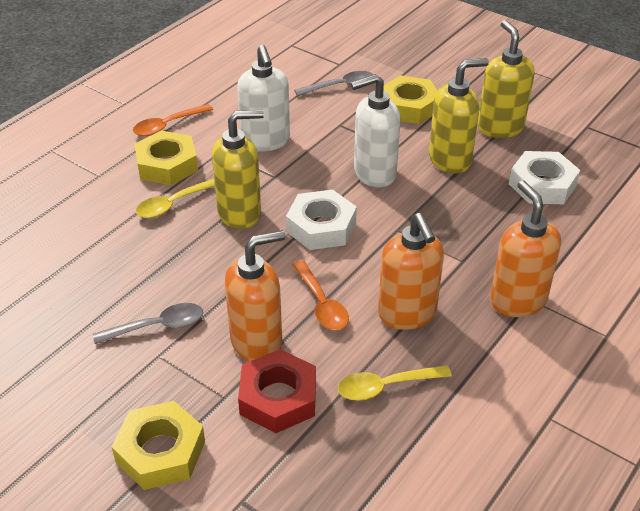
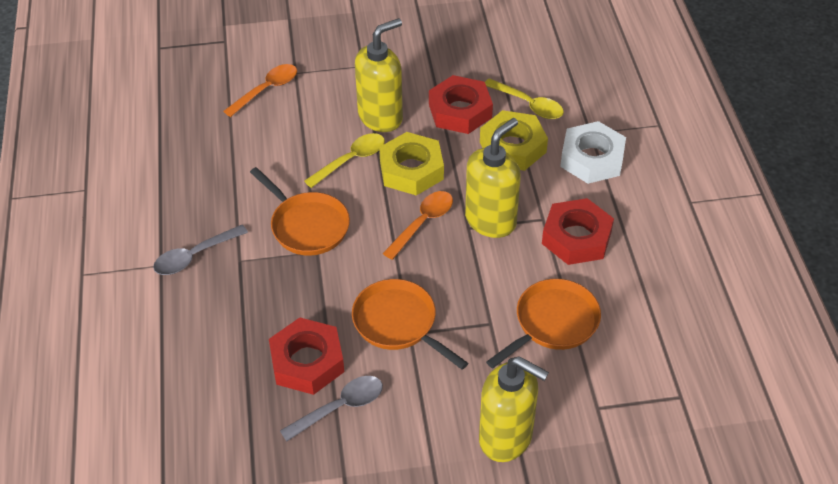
orange pan: none = 0 -> [250,167,350,256] [352,279,468,370] [486,279,601,368] = 3
orange soap dispenser: [225,230,285,361] [378,213,444,330] [490,180,561,317] = 3 -> none = 0
red nut: [238,349,316,433] = 1 -> [269,317,344,395] [429,75,493,134] [542,198,614,265] = 3
white nut: [286,189,357,250] [509,151,580,204] = 2 -> [560,121,626,184] = 1
white soap dispenser: [237,45,290,151] [351,74,401,187] = 2 -> none = 0
yellow nut: [112,401,205,490] [134,130,198,185] [383,75,437,124] = 3 -> [379,132,444,196] [480,110,548,171] = 2

